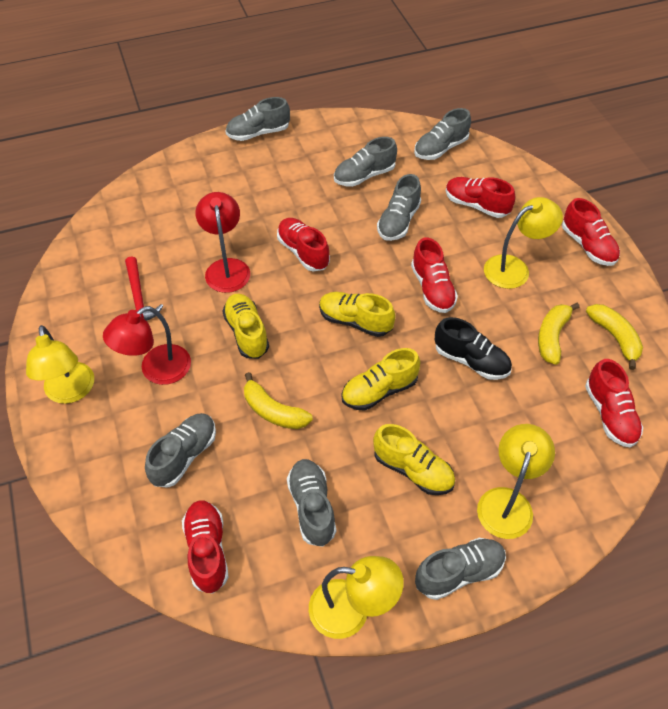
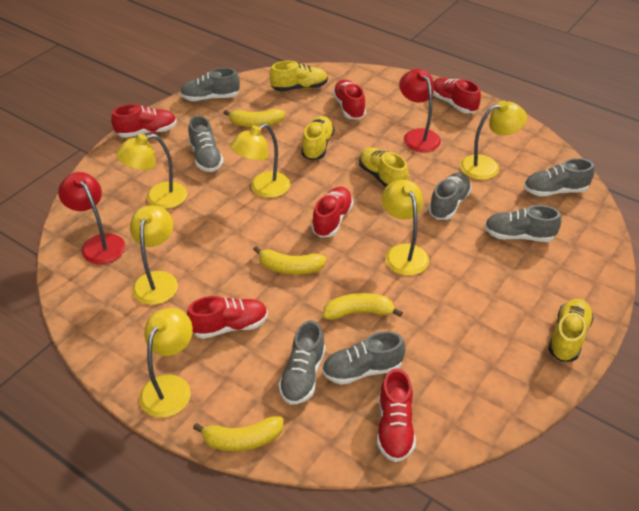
black shoe: [435,317,512,380] = 1 -> none = 0
red hammer: [125,256,163,321] = 1 -> none = 0
yellow banana: [244,372,313,429] [538,303,580,365] [586,304,643,370] = 3 -> [193,416,284,451] [224,109,285,127] [253,246,327,275] [323,293,403,320] = 4
yellow lamp: [26,325,94,404] [309,556,404,639] [477,424,555,539] [484,197,563,289] = 4 -> [116,134,187,209] [130,206,178,305] [139,308,193,418] [230,124,290,198] [382,180,429,276] [460,101,527,180] = 6

